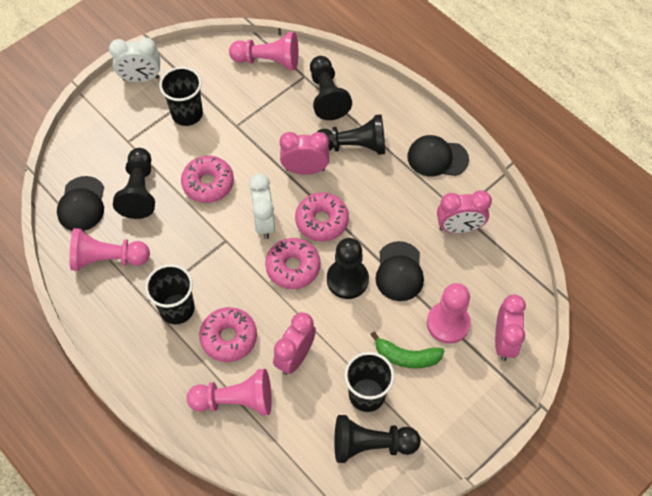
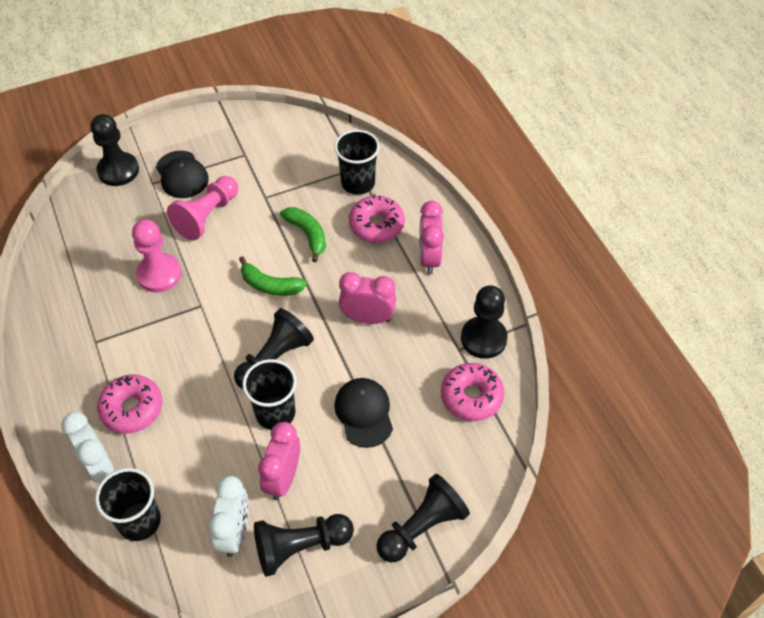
black cap: [57,176,104,231] [375,241,424,301] [407,135,469,176] = 3 -> [156,151,209,198] [334,378,393,448] = 2
green banana: [370,332,444,368] = 1 -> [239,256,307,296] [280,207,326,262] = 2
pink clock: [273,312,316,375] [280,132,329,175] [437,190,492,233] [495,295,526,361] = 4 -> [258,422,300,500] [339,272,396,324] [419,201,444,275] = 3
pink donut: [181,155,234,203] [199,307,257,362] [265,238,321,289] [295,192,349,241] = 4 -> [97,375,162,434] [349,194,405,243] [441,363,504,421] = 3
pink pawn: [69,228,150,271] [187,369,272,415] [229,32,299,70] [427,283,471,344] = 4 -> [132,219,182,292] [167,176,238,241] = 2

